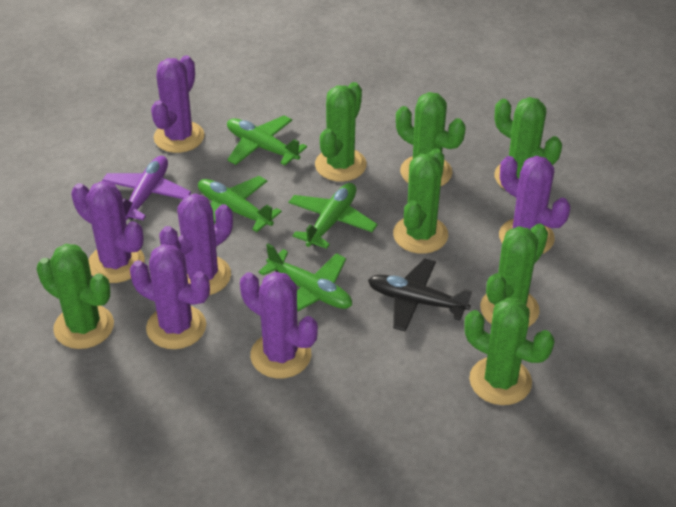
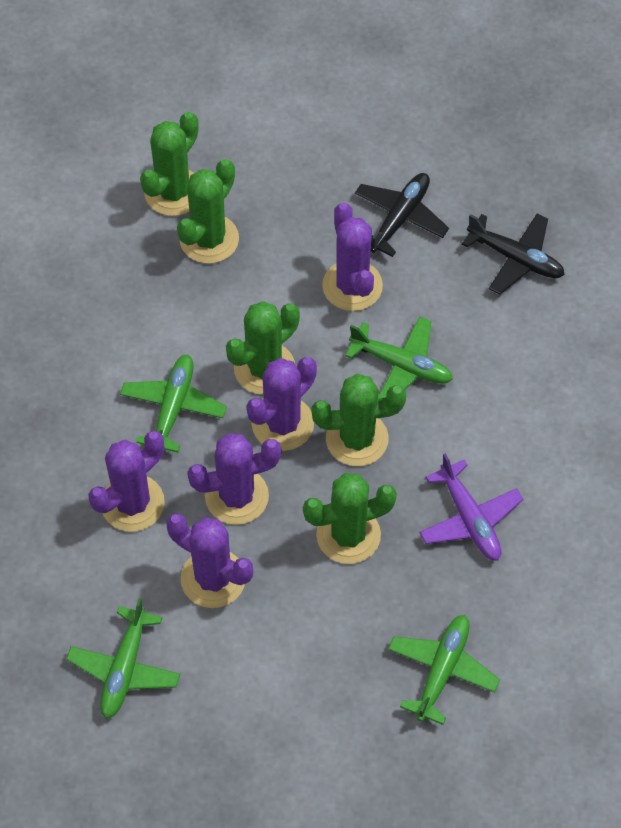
black plane: [368,258,472,332] = 1 -> [355,173,449,257] [462,213,565,295] = 2
green cactus: [37,244,114,349] [315,82,367,182] [393,148,448,254] [396,92,466,186] [464,297,555,405] [480,224,548,327] [494,97,562,189] = 7 -> [140,112,199,216] [177,159,239,264] [226,301,300,395] [303,473,397,564] [311,374,406,466] = 5
purple cactus: [71,181,145,283] [130,244,210,349] [151,55,204,153] [159,193,233,295] [240,272,318,379] [499,156,570,254] = 6 -> [88,431,165,532] [166,513,253,608] [187,433,281,525] [246,357,317,451] [322,203,383,311] = 5

